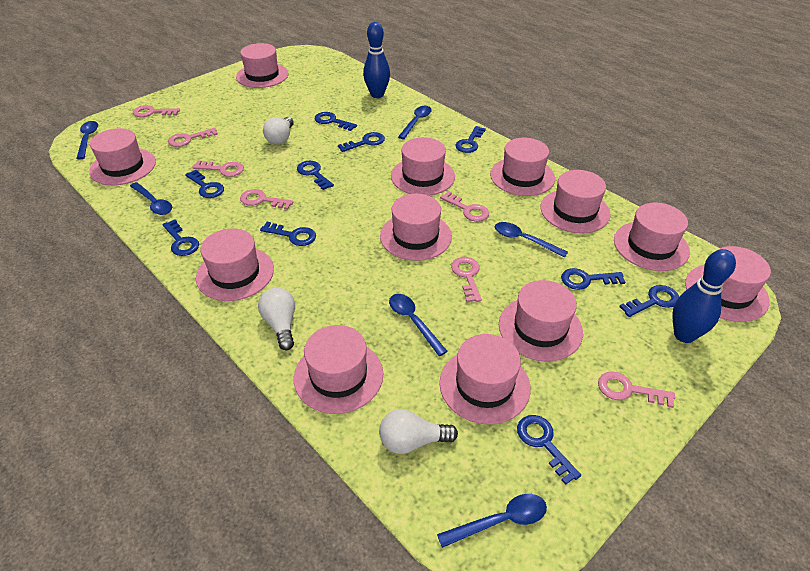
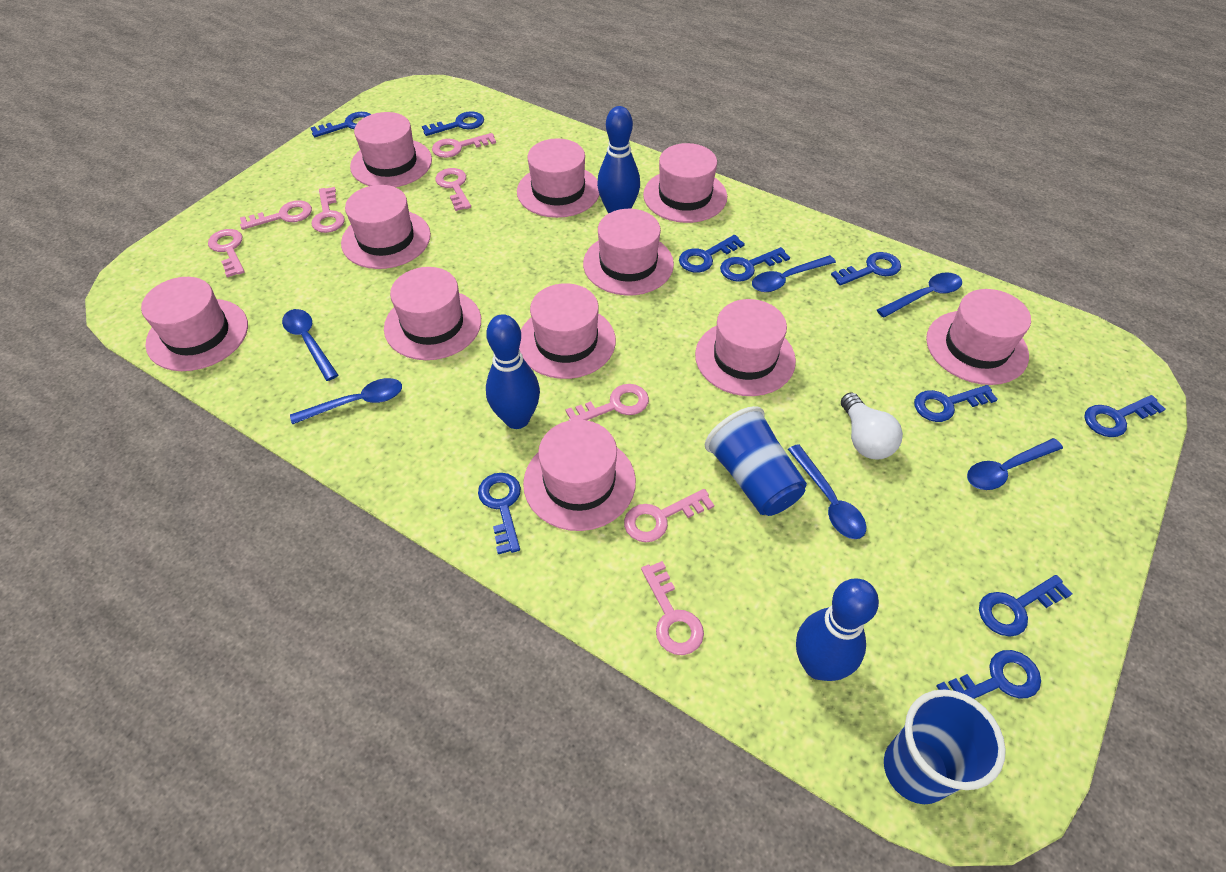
blue bowling pin: [363,22,390,98] [672,249,736,343] = 2 -> [486,314,540,429] [597,106,640,214] [796,579,879,681] = 3
blue cup: none = 0 -> [705,406,807,516] [884,689,1006,804] = 2
pink hat: [89,128,156,185] [196,228,274,301] [236,43,288,88] [294,325,383,414] [380,194,452,261] [391,137,455,196] [439,334,531,425] [490,138,555,196] [499,280,583,361] [541,170,611,233] [614,202,690,271] [685,246,771,322] = 12 -> [141,277,248,371] [341,185,431,269] [350,112,432,187] [384,267,481,360] [517,138,599,218] [519,283,616,379] [523,420,636,531] [583,209,674,295] [643,143,727,223] [695,299,796,396] [926,289,1031,385] = 11
pink key: [133,105,180,117] [168,128,218,147] [193,160,244,177] [240,189,293,210] [440,191,489,222] [451,257,482,302] [598,371,675,408] = 7 -> [208,229,245,278] [240,200,312,230] [312,187,345,233] [432,133,496,158] [435,168,471,211] [565,384,649,420] [624,489,714,542] [641,561,704,655] = 8
white light bulb: [258,288,295,350] [263,117,294,145] [379,409,458,454] = 3 -> [841,393,903,460] = 1

